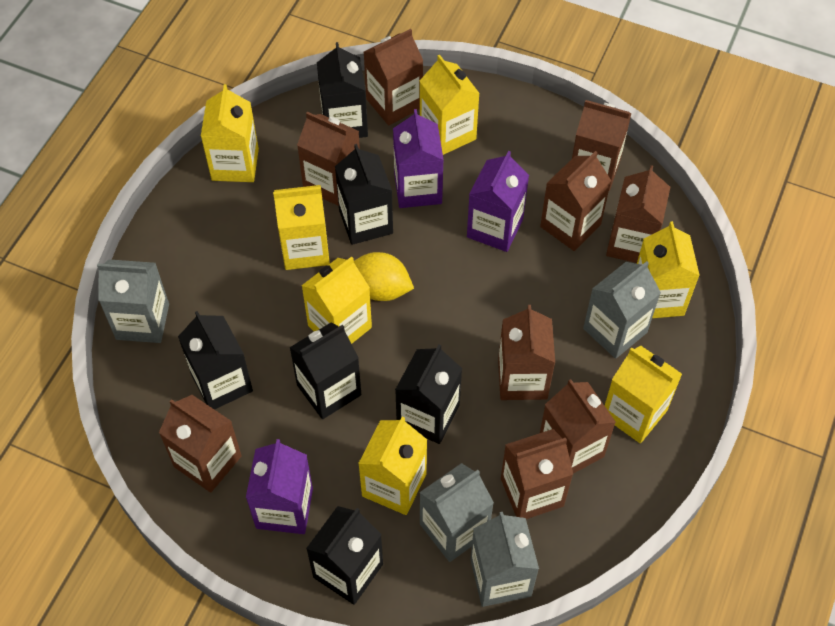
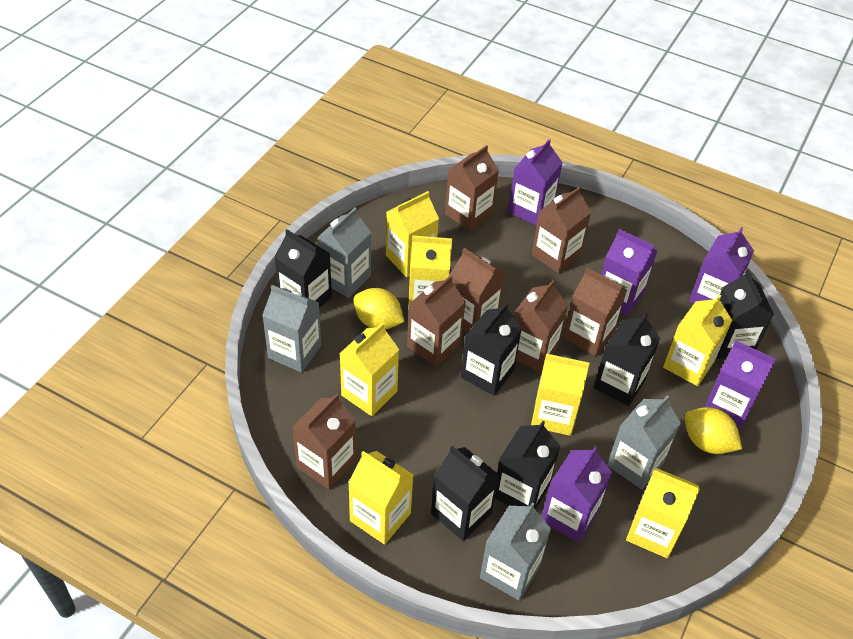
brown carton: [159,395,242,493] [297,112,360,206] [364,29,423,125] [498,305,555,400] [501,429,573,519] [540,151,611,251] [540,379,616,474] [572,100,632,191] [606,165,670,263] = 9 -> [292,394,356,490] [407,275,466,367] [445,145,499,231] [450,248,505,333] [513,280,568,372] [532,186,591,274] [563,268,627,356] = 7
purple carton: [246,439,313,534] [393,109,444,208] [467,151,529,252] = 3 -> [508,139,563,226] [542,446,612,543] [601,229,657,316] [689,227,754,303] [705,340,776,429] = 5
yellow lemon: [354,252,414,301] = 1 -> [353,288,404,329] [685,407,742,454] = 2

